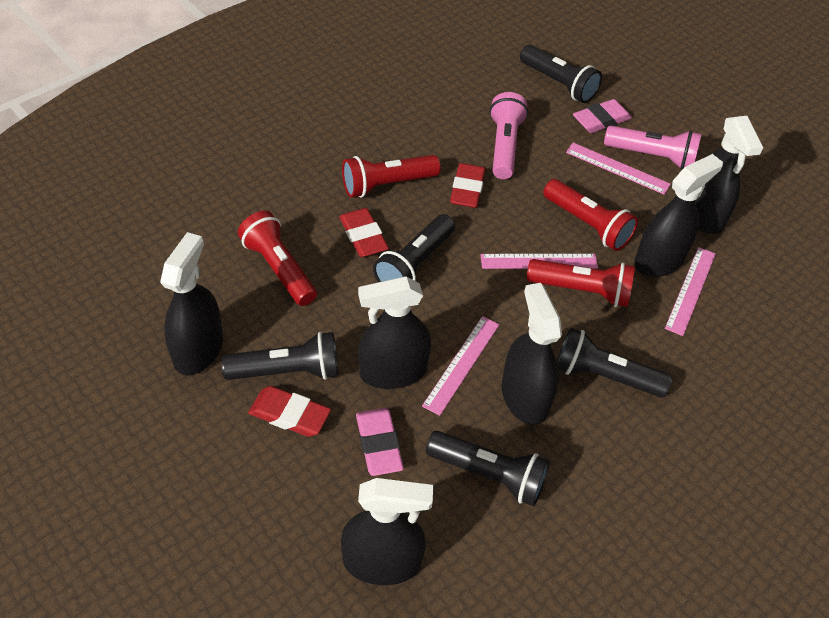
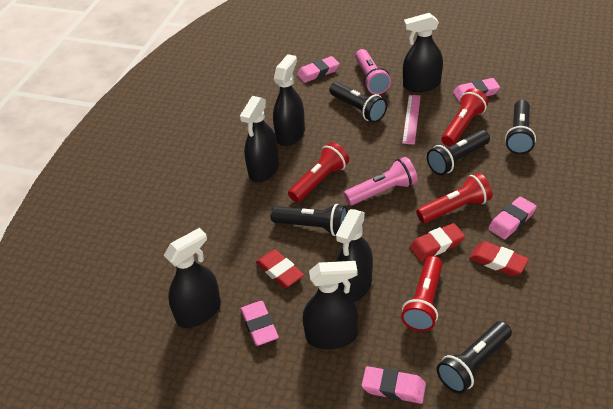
pink eraser: [356,408,404,476] [573,99,632,133] = 2 -> [240,301,279,346] [297,56,340,83] [361,366,426,404] [453,78,500,102] [488,197,537,239] = 5
pink ruler: [422,316,500,416] [480,254,598,269] [566,143,671,195] [665,247,716,336] = 4 -> [402,95,421,145] = 1

